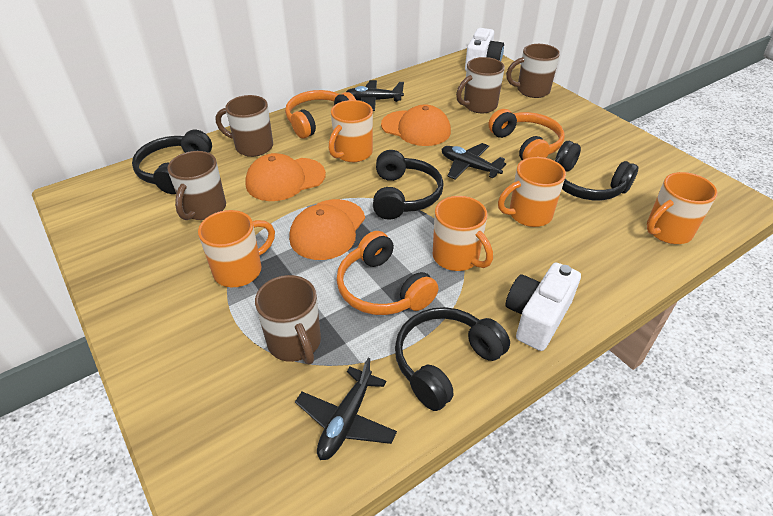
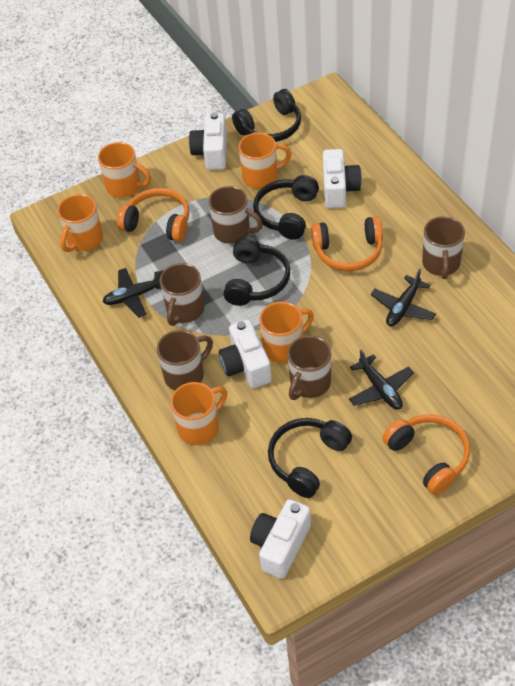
orange cap: [245,153,326,201] [289,199,365,260] [381,104,451,146] = 3 -> none = 0
white camera: [465,28,504,70] [506,263,581,351] = 2 -> [189,112,227,170] [219,319,272,388] [250,499,311,579] [323,149,362,208] = 4

